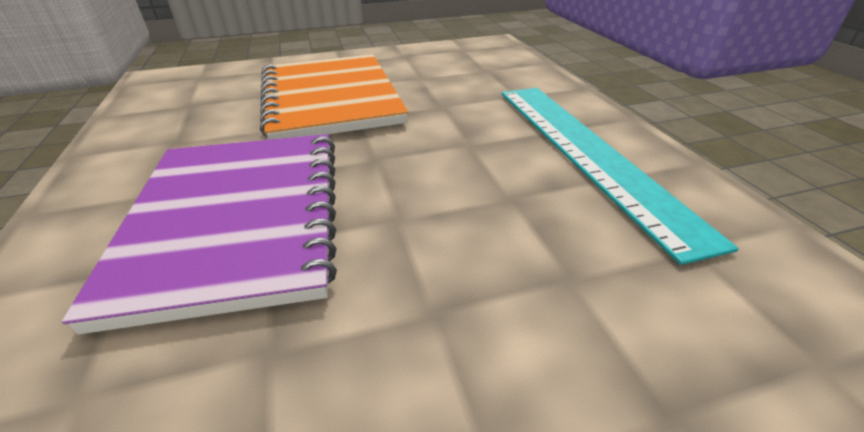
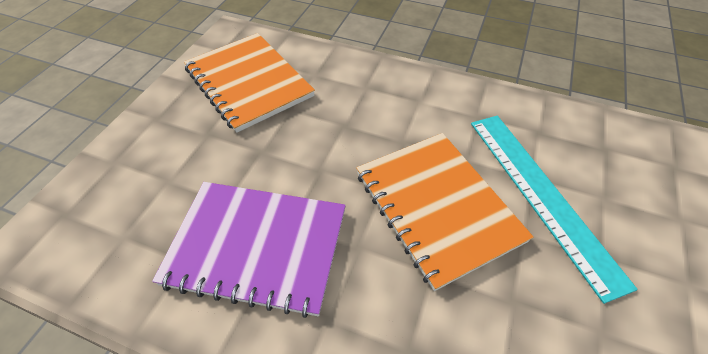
orange notebook: [260,54,408,140] = 1 -> [184,33,315,133] [356,133,533,291] = 2

